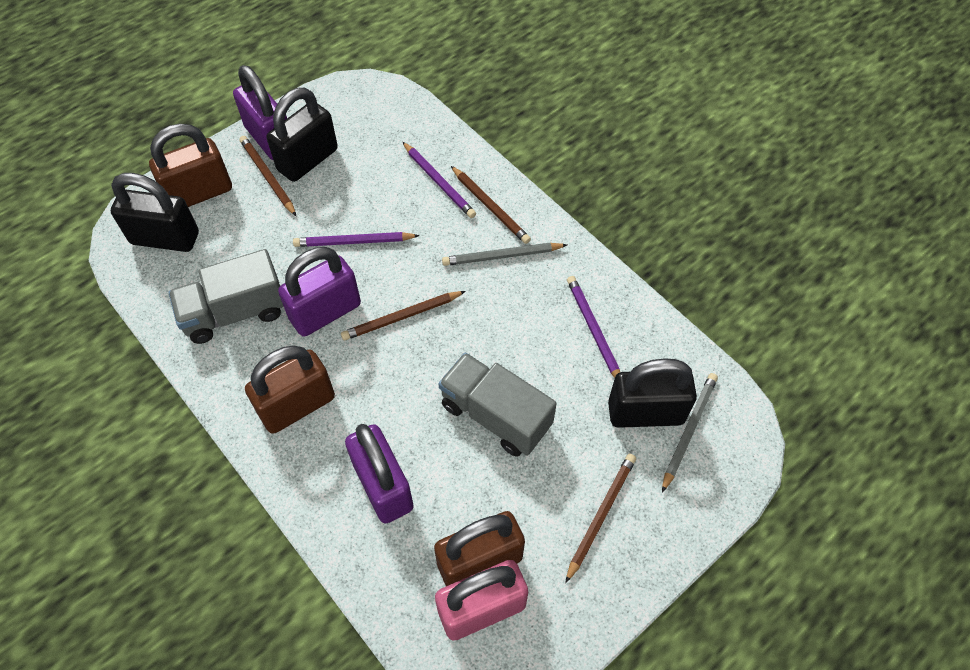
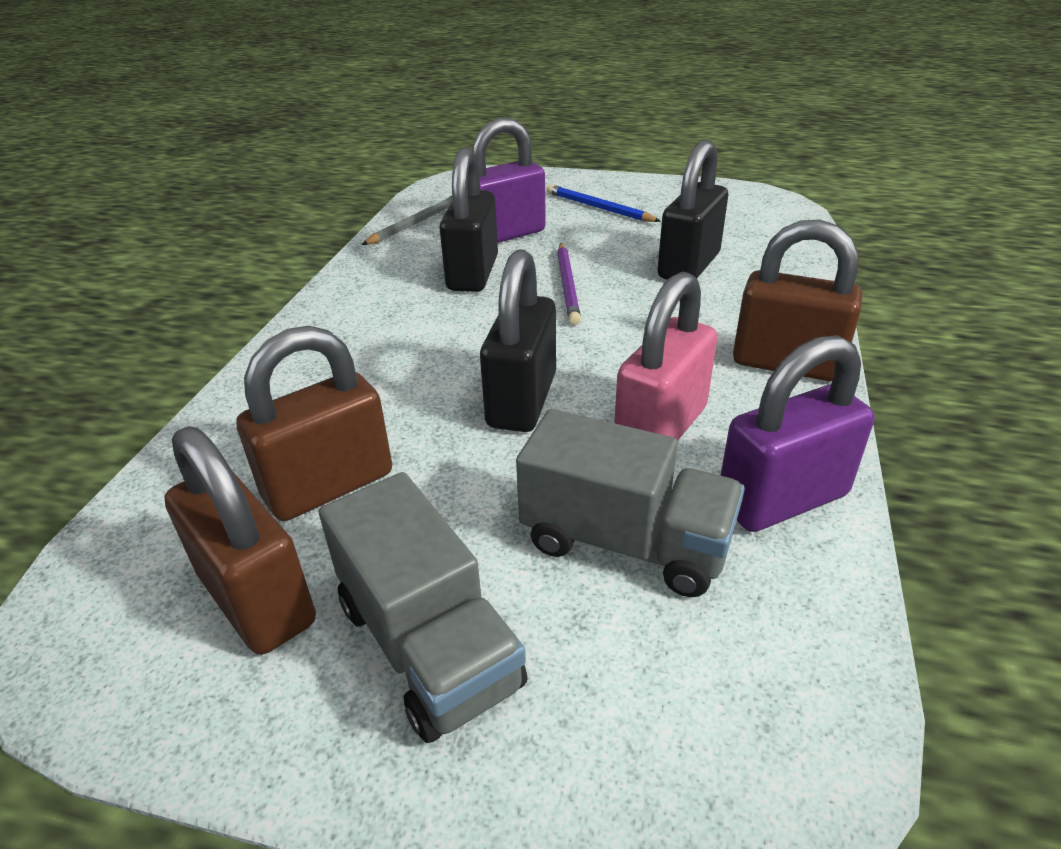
blue pencil: none = 0 -> [547,184,661,222] = 1
brown pencil: [239,136,296,216] [341,291,466,341] [451,166,531,244] [565,454,636,583] = 4 -> none = 0
grey pencil: [442,243,567,266] [662,373,718,492] = 2 -> [361,196,453,245] = 1
purple padlock: [233,65,287,160] [278,247,361,337] [345,424,414,523] = 3 -> [472,118,546,243] [720,335,875,532] = 2
purple pencil: [293,232,420,247] [403,142,476,218] [567,276,620,378] = 3 -> [557,243,581,325] = 1

